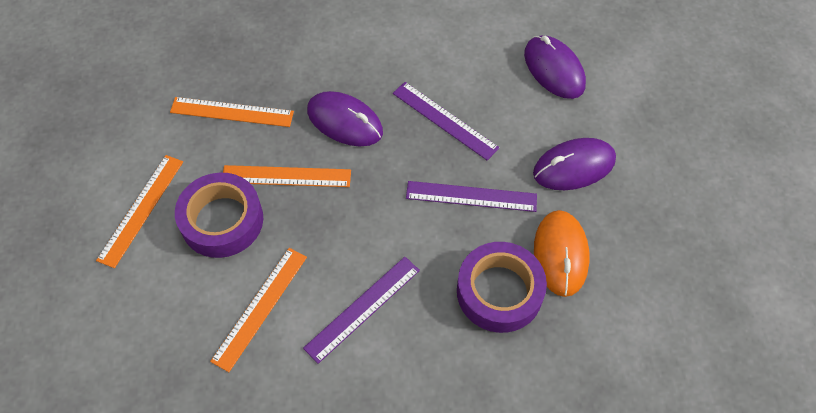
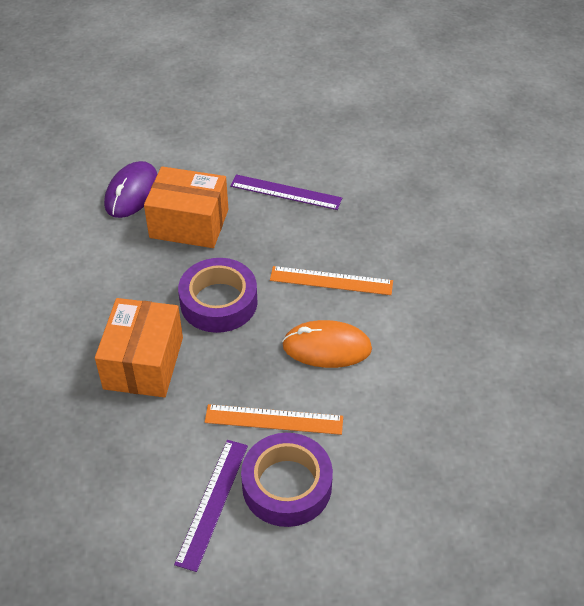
orange box: none = 0 -> [95,298,183,397] [144,166,228,248] = 2
orange ruler: [96,155,183,268] [170,97,294,127] [210,248,307,372] [223,165,351,187] = 4 -> [205,404,343,435] [270,266,393,295] = 2
purple mouse: [307,91,383,146] [524,35,586,99] [533,138,616,190] = 3 -> [104,161,158,218] = 1
purple ruler: [303,257,420,364] [393,82,499,160] [406,181,537,212] = 3 -> [174,440,248,572] [230,174,342,210] = 2

